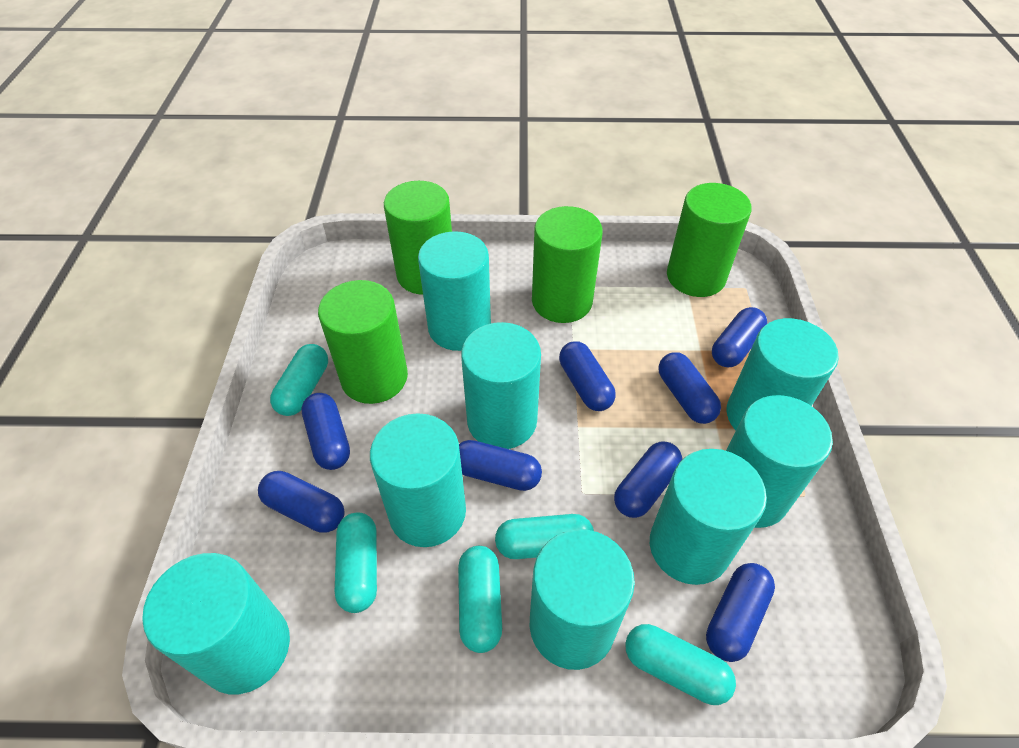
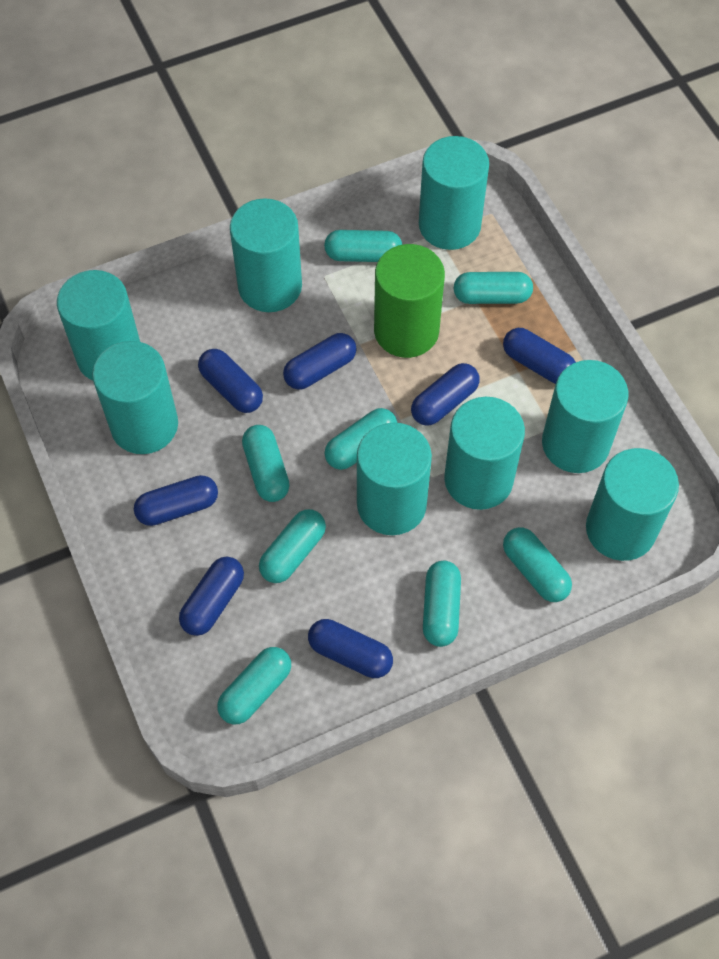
blue capsule: [258,471,345,533] [301,393,350,470] [459,440,542,491] [559,341,616,411] [614,442,682,518] [659,352,721,424] [706,563,775,662] [712,307,767,368] = 8 -> [134,475,218,526] [179,557,244,636] [198,349,263,413] [283,333,357,390] [308,619,393,678] [411,363,479,426] [503,328,576,384] = 7
green cylinder: [318,280,408,404] [384,181,452,295] [532,206,603,323] [667,183,752,297] = 4 -> [374,244,445,358] = 1
turquoise capsule: [270,344,328,416] [335,513,377,613] [458,546,502,653] [495,514,594,559] [625,624,736,705] = 5 -> [217,647,291,725] [242,425,290,502] [259,509,326,583] [324,230,402,262] [324,408,397,470] [423,561,461,647] [454,272,533,304] [503,527,572,602] = 8

